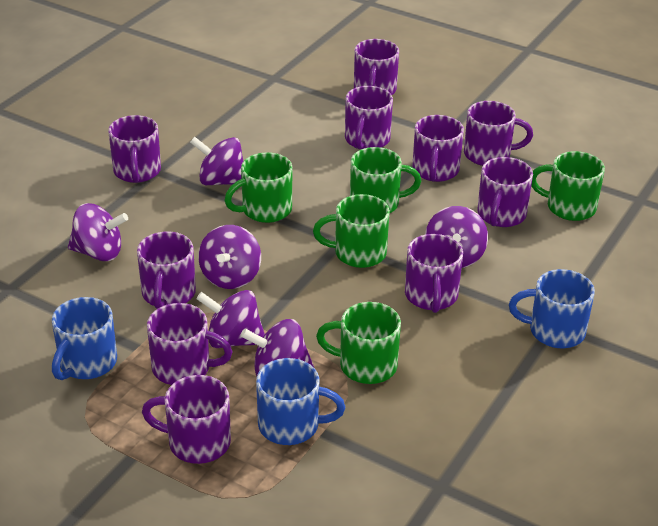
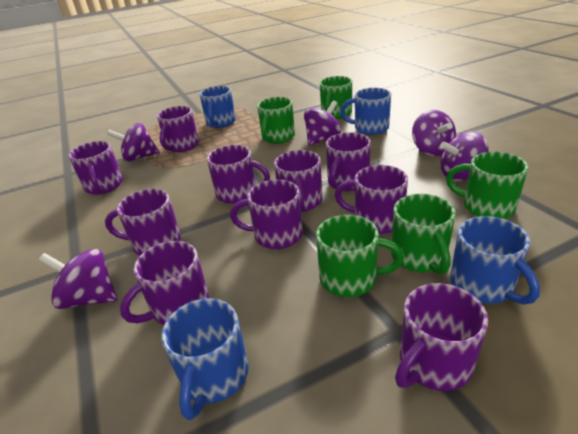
blue mug: [52,297,117,380] [256,358,345,445] [509,269,595,348] = 3 -> [161,298,249,420] [199,86,236,128] [340,88,391,135] [450,216,540,305] = 4
purple spinning top: [68,203,128,261] [190,137,243,185] [196,290,265,348] [198,225,261,289] [241,319,314,376] [425,206,488,268] = 6 -> [39,249,118,309] [107,123,160,162] [304,100,341,146] [412,110,456,156] [440,132,488,181] = 5

